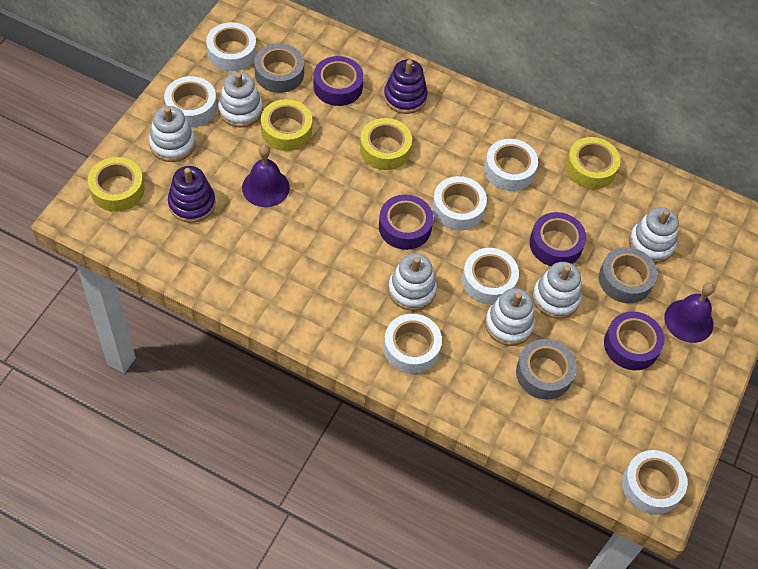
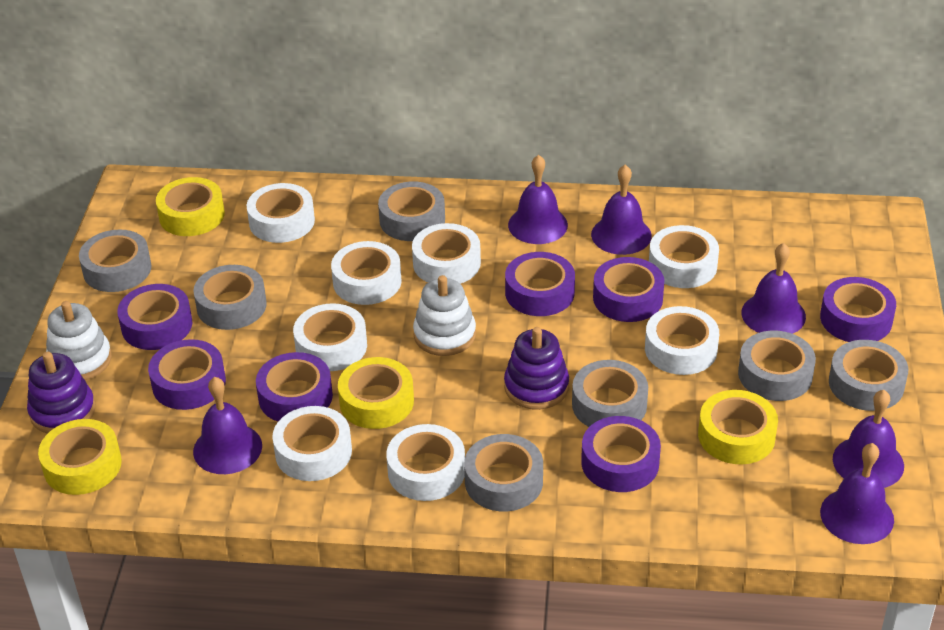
grey tape: [254,43,304,93] [516,339,577,399] [599,247,657,303] = 3 -> [79,230,151,292] [193,265,267,330] [378,182,445,241] [464,434,543,512] [572,360,648,427] [738,331,816,401] [829,340,908,411] = 7
purple bell: [242,145,290,207] [664,283,715,343] = 2 -> [193,377,262,474] [508,155,568,244] [591,165,652,255] [741,243,806,334] [820,443,894,544] [833,390,904,488] = 6
purple tape: [313,56,364,106] [379,195,433,250] [530,212,586,266] [604,311,665,370] = 4 -> [117,284,192,350] [148,339,226,410] [256,352,333,421] [505,252,575,316] [581,416,661,492] [593,257,664,322] [820,277,896,342] = 7
white stacking toy: [149,106,195,162] [218,72,263,128] [388,253,437,311] [485,288,535,346] [532,262,582,319] [629,207,679,263] = 6 -> [46,301,112,380] [413,275,476,356] = 2
white tape: [164,76,217,127] [206,22,256,71] [384,314,442,373] [432,176,487,230] [462,248,519,305] [484,139,538,191] [622,450,688,515] = 7 -> [247,183,315,243] [272,406,352,481] [293,303,367,371] [331,241,402,305] [386,424,465,501] [412,223,481,284] [645,306,719,375] [649,225,719,288] = 8

